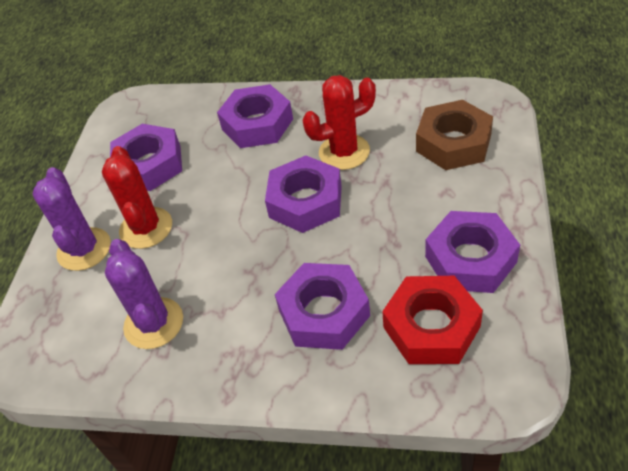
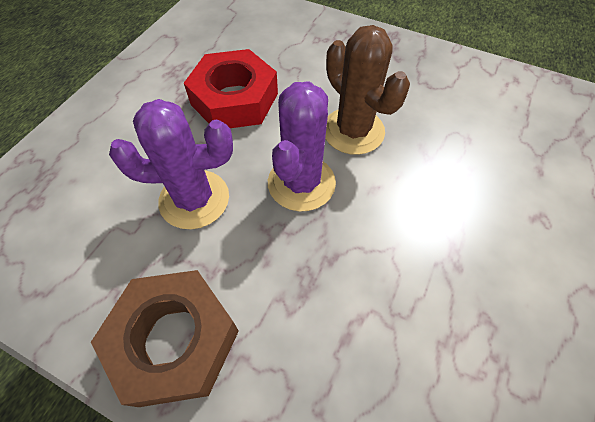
brown cactus: none = 0 -> [325,25,410,155] = 1
purple nut: [110,124,182,191] [217,84,293,148] [265,155,342,233] [275,263,370,350] [425,211,520,293] = 5 -> none = 0
red cactus: [102,146,172,249] [302,75,376,170] = 2 -> none = 0

